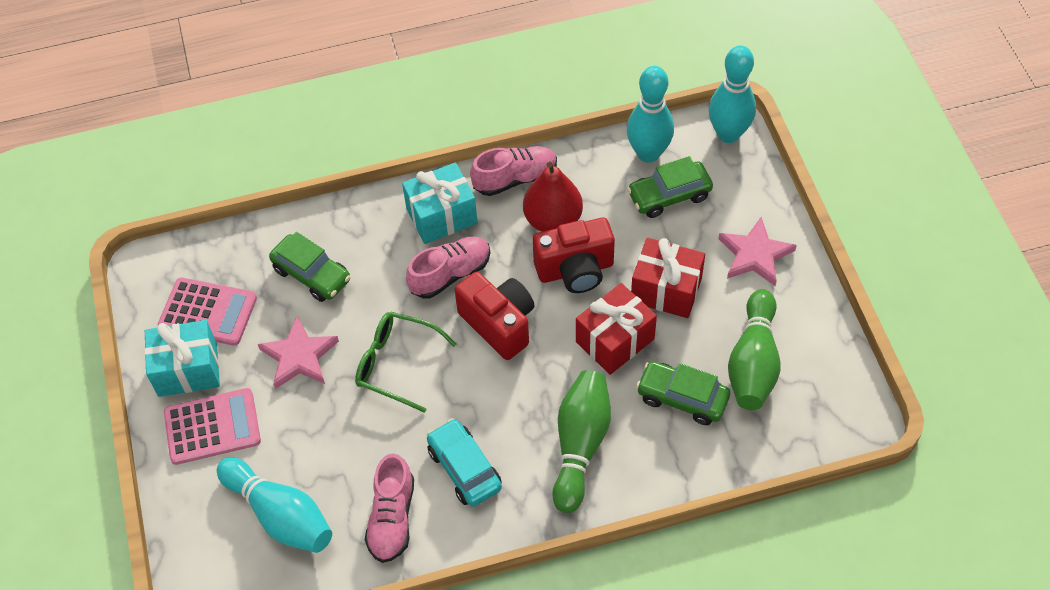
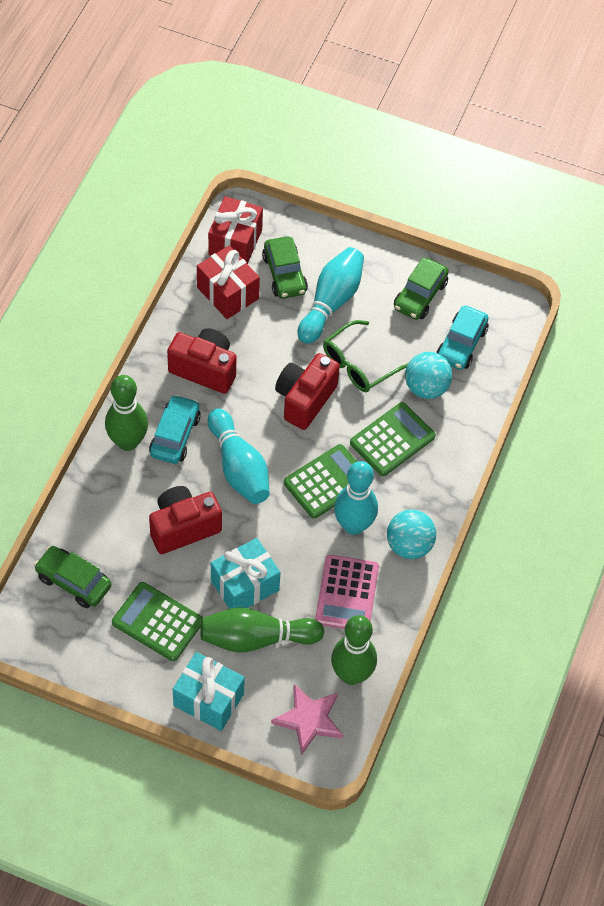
green bowling pin: [552,370,611,513] [728,289,780,410] = 2 -> [105,375,148,451] [200,607,324,653] [331,615,377,685] = 3
green calculator: none = 0 -> [112,582,203,661] [284,444,357,519] [350,402,436,476] = 3
pink calculator: [158,278,257,346] [164,388,261,465] = 2 -> [315,555,379,629] = 1
pink shoe: [365,453,414,563] [406,236,490,299] [470,146,557,196] = 3 -> none = 0
pink star: [258,316,339,389] [718,217,797,286] = 2 -> [271,684,343,755] = 1
red camera: [455,272,534,360] [533,218,615,293] = 2 -> [149,486,222,554] [167,328,236,394] [275,353,340,430] = 3
red pear: [523,162,583,232] = 1 -> none = 0
turquoise ball: none = 0 -> [387,509,436,559] [405,352,452,399] = 2
turquoise car: [427,418,502,507] = 1 -> [149,394,201,464] [437,306,488,370] = 2

